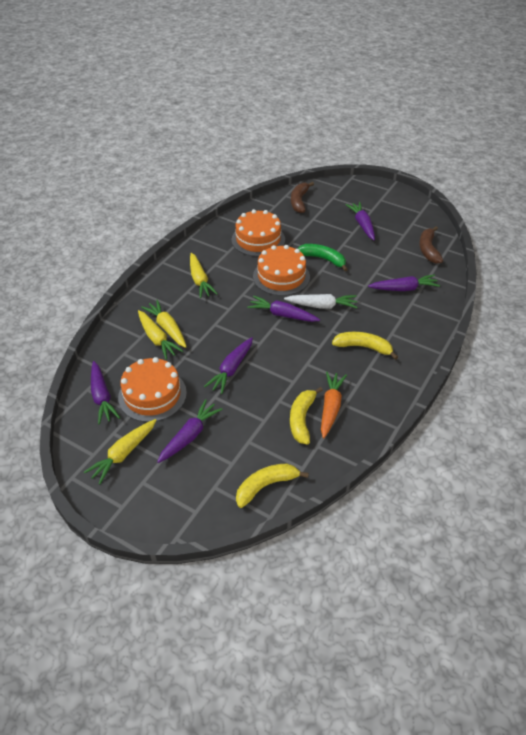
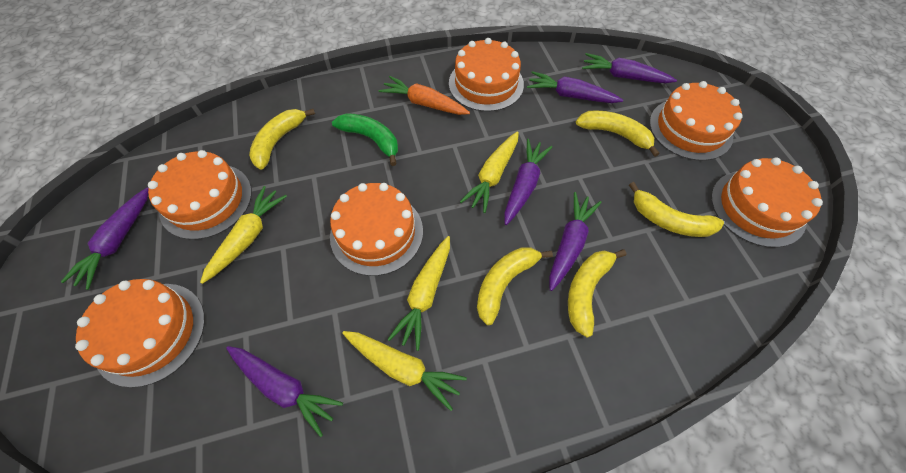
brown banana: [291,182,314,213] [419,226,443,264] = 2 -> none = 0
orange cake: [118,357,187,422] [232,209,285,257] [253,245,310,296] = 3 -> [75,279,205,388] [148,150,252,240] [330,183,423,276] [449,38,524,112] [650,81,742,161] [711,157,823,248] = 6
white carrot: [284,294,358,309] = 1 -> none = 0
yellow banana: [236,464,309,508] [290,387,323,444] [332,332,398,360] = 3 -> [249,109,315,170] [477,247,553,325] [568,249,626,338] [576,110,659,157] [629,182,724,237] = 5

